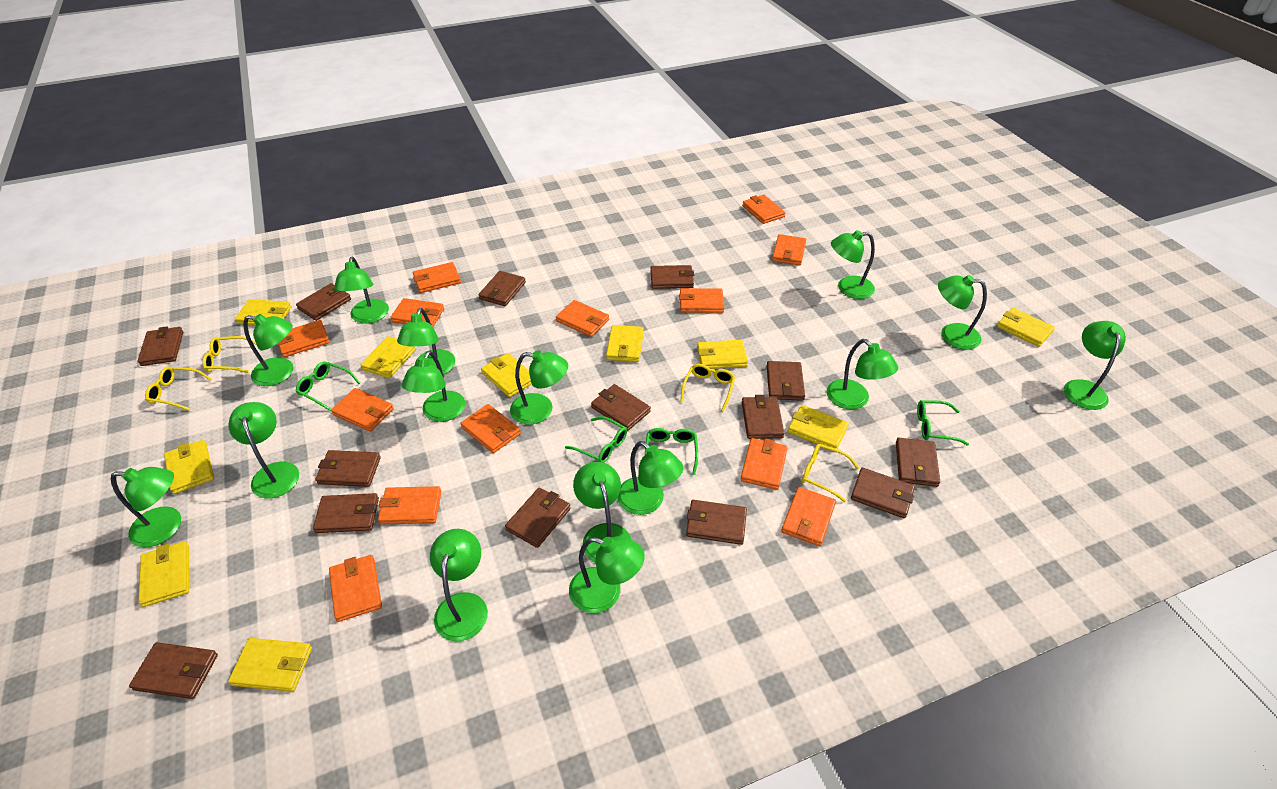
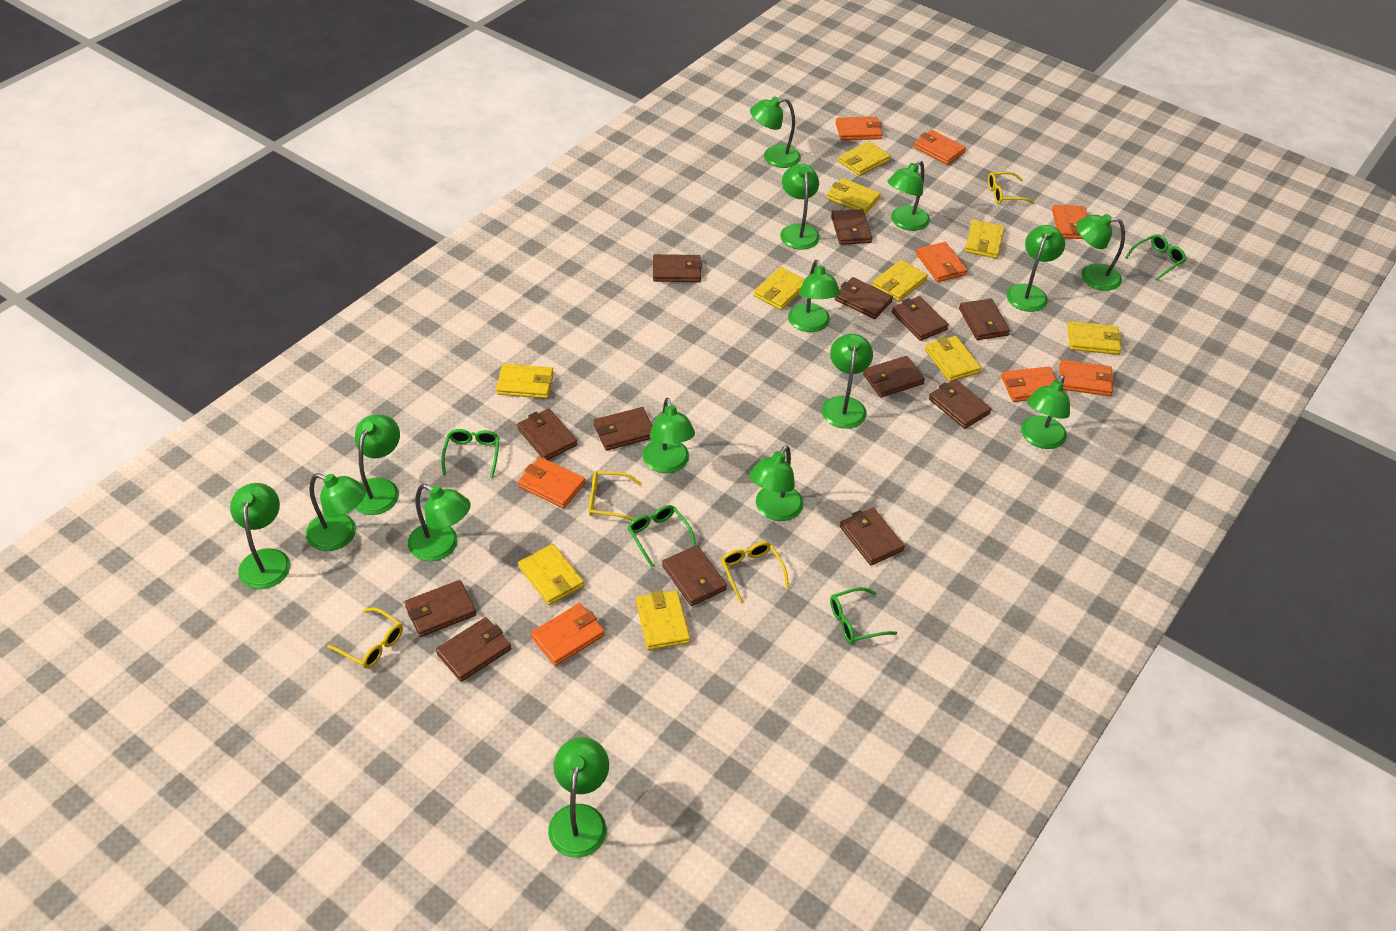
brown wallet: [129,642,218,699] [138,326,183,366] [296,283,351,321] [313,493,379,533] [315,450,381,487] [479,271,526,306] [505,488,571,548] [591,384,651,431] [650,265,694,289] [686,500,747,545] [742,395,784,439] [767,361,805,401] [851,468,915,518] [896,438,940,487] = 14 -> [404,580,476,637] [436,617,511,682] [517,409,577,460] [594,407,653,451] [653,254,702,282] [662,545,727,606] [831,209,872,245] [834,277,893,319] [840,508,905,565] [863,356,925,397] [892,296,949,341] [929,379,992,429] [959,299,1010,340] = 13
orange wallet: [277,320,330,357] [329,555,382,622] [331,388,394,432] [378,486,441,524] [390,298,444,327] [413,262,461,293] [460,404,521,453] [556,300,609,337] [679,288,724,313] [740,438,788,490] [742,195,786,224] [772,234,806,266] [781,487,836,546] = 13 -> [518,457,585,508] [531,603,605,666] [836,117,882,140] [914,130,966,165] [916,242,968,282] [1001,366,1057,402] [1052,205,1088,239] [1059,360,1115,396] = 8

